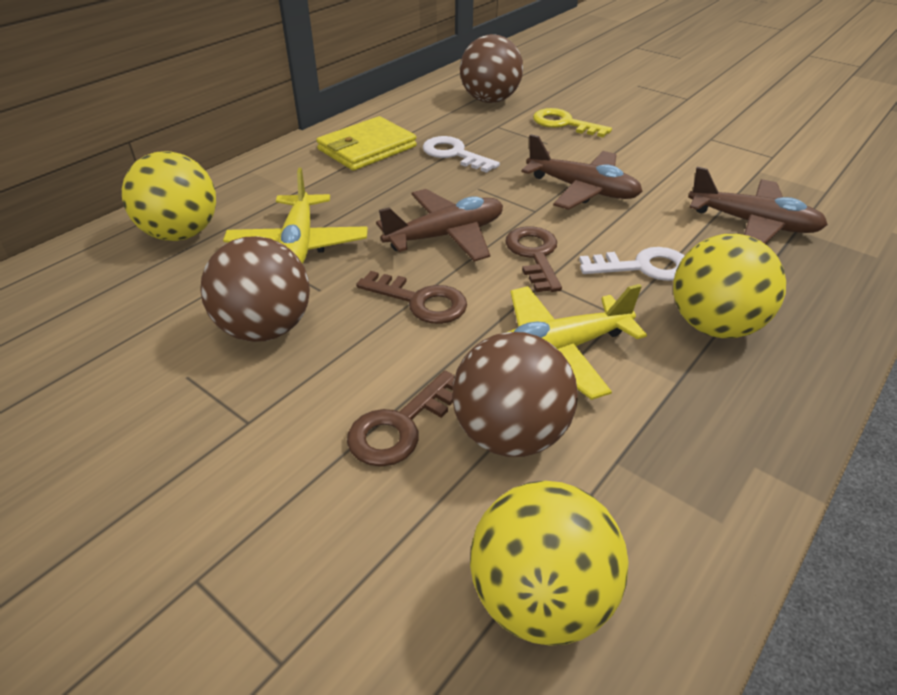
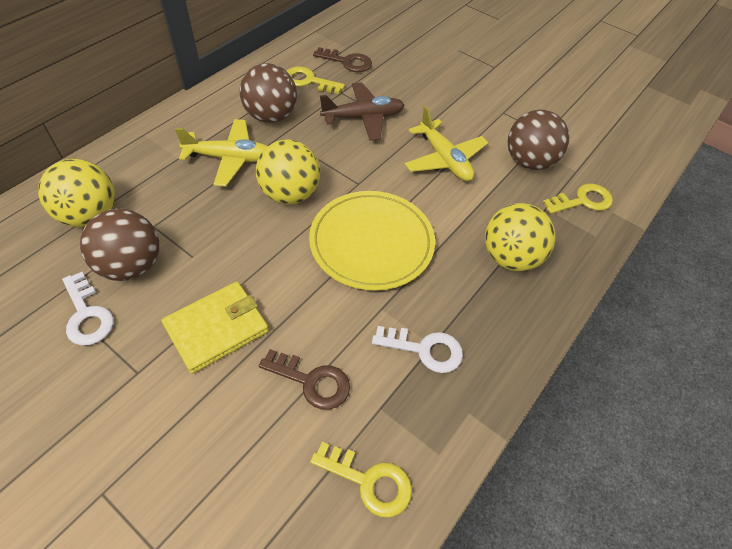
brown key: [347,371,455,467] [356,271,467,324] [505,226,562,292] = 3 -> [259,349,350,410] [313,47,372,72] = 2
brown plane: [376,189,503,262] [521,134,643,210] [688,167,828,244] = 3 -> [320,82,405,141] = 1
yellow key: [533,108,612,137] = 1 -> [287,67,345,94] [310,442,412,518] [543,183,613,214] = 3
yellow plate: none = 0 -> [309,191,435,291] = 1

